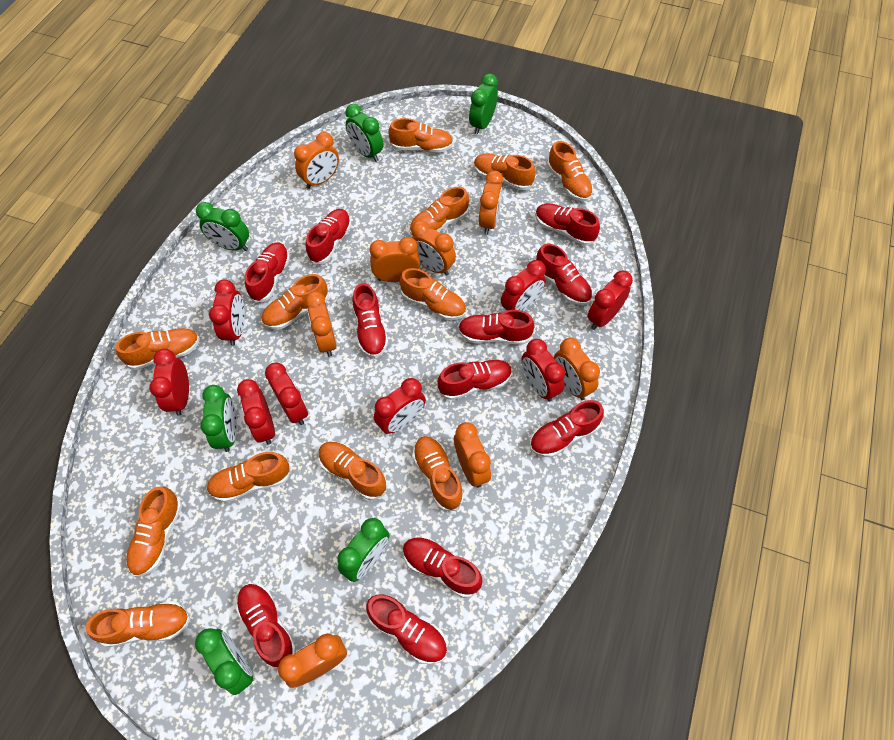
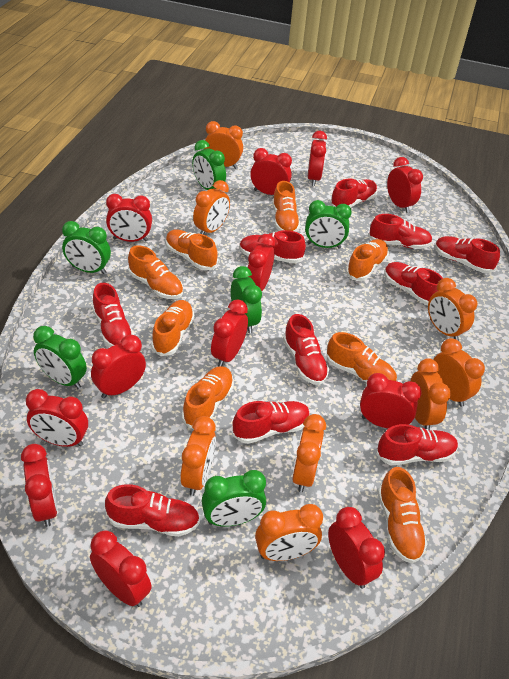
orange shoe: [86,601,190,647] [116,328,200,370] [126,487,182,577] [206,452,291,503] [261,274,328,330] [318,442,387,500] [388,118,453,153] [400,268,466,320] [409,187,469,236] [412,436,464,511] [474,153,536,190] [547,141,593,201] = 12 -> [128,245,183,299] [151,300,194,356] [166,230,218,271] [182,366,234,429] [272,181,300,232] [327,332,397,383] [346,239,389,281] [378,467,428,563] = 8
red clock: [149,349,189,416] [209,279,245,346] [237,379,275,445] [265,363,308,425] [374,378,426,434] [501,260,546,311] [522,339,565,402] [587,271,633,330] = 8 -> [21,444,57,527] [26,389,88,447] [90,530,152,607] [91,335,146,398] [106,194,152,242] [211,299,248,367] [247,234,275,291] [250,148,292,195] [308,131,327,186] [328,507,385,589] [360,373,422,428] [387,157,423,213] = 12
red shoe: [236,583,296,669] [245,242,290,303] [306,209,351,265] [352,283,388,358] [366,595,447,664] [403,537,483,598] [437,359,512,400] [458,310,535,345] [530,400,604,457] [535,203,600,245] [536,244,592,305] = 11 -> [92,283,134,347] [105,484,200,537] [233,401,310,444] [239,230,306,263] [283,314,329,385] [330,178,377,208] [368,214,433,249] [376,424,458,465] [384,262,443,305] [435,236,500,273] = 10

